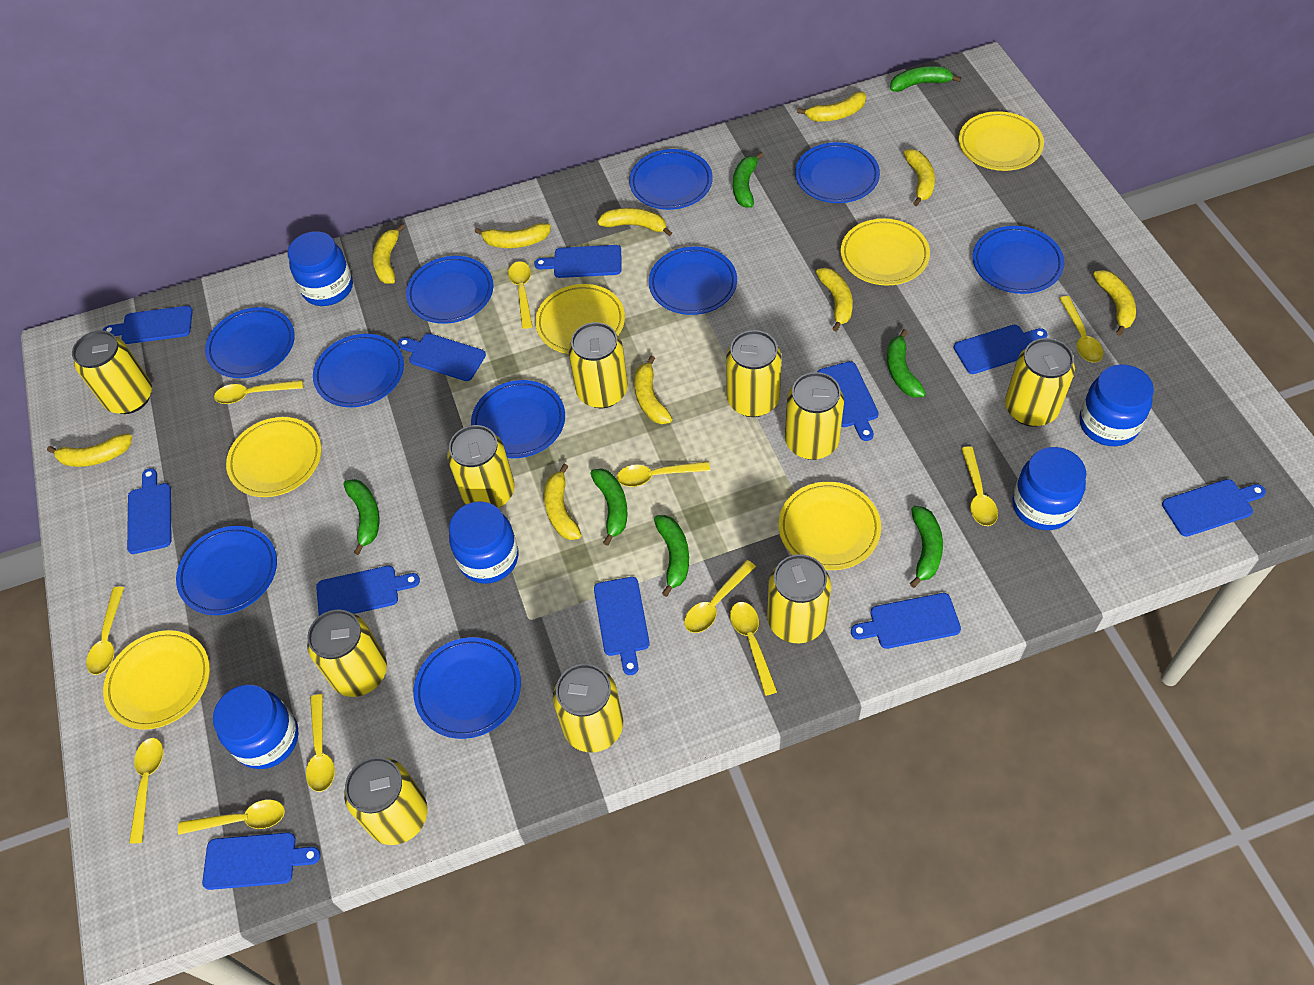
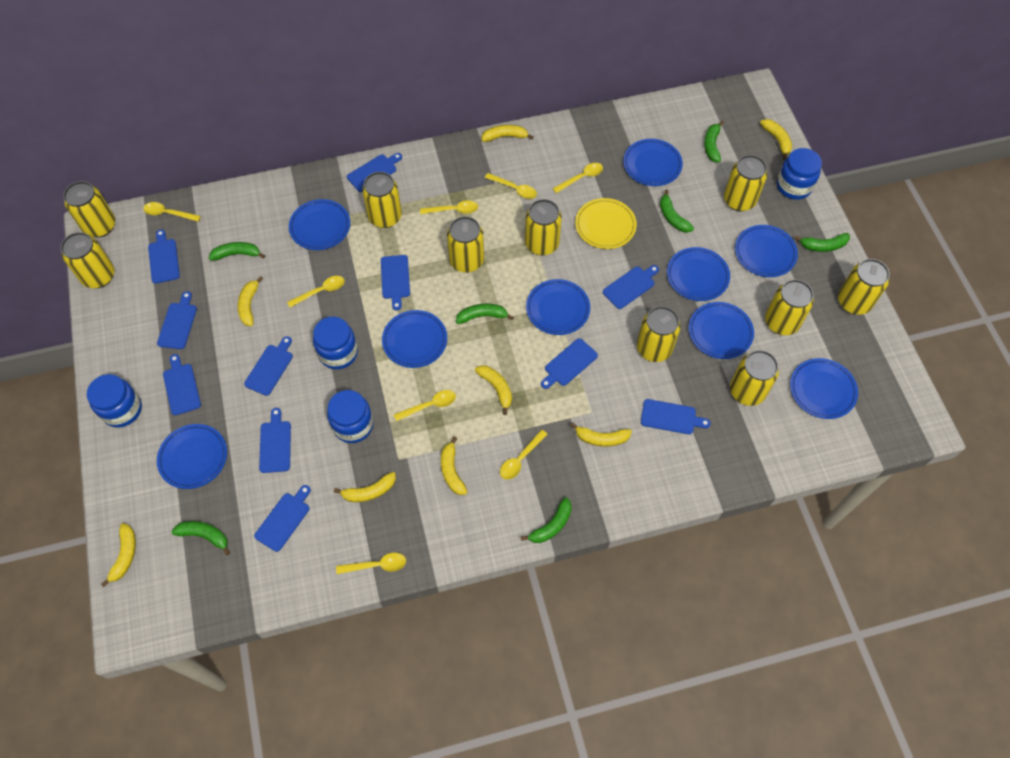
blue jar: [213,685,298,769] [288,231,353,306] [449,501,518,584] [1012,447,1086,530] [1079,364,1154,446] = 5 -> [87,374,142,427] [313,317,358,369] [327,390,373,443] [777,148,822,200] = 4
blue plate: [176,526,277,615] [205,307,295,378] [313,334,404,407] [406,256,493,324] [414,637,521,739] [471,380,565,458] [629,149,713,210] [649,247,737,315] [795,142,880,203] [973,226,1064,294] = 10 -> [157,424,227,489] [289,199,350,250] [382,310,447,368] [526,279,590,335] [623,139,683,186] [667,247,730,301] [689,302,754,359] [735,225,798,277] [790,358,858,419] = 9
yellow banana: [47,434,132,467] [373,224,405,284] [475,223,551,248] [544,464,581,540] [597,208,672,236] [634,356,672,424] [797,92,866,122] [816,268,853,332] [904,149,935,206] [1093,270,1136,336] = 10 -> [101,523,136,587] [238,277,263,326] [334,472,396,502] [441,437,467,495] [475,365,512,415] [481,125,533,142] [570,422,632,447] [760,119,792,160] = 8
yellow plate: [103,630,210,730] [226,417,322,497] [535,284,625,354] [779,482,881,570] [841,219,930,286] [959,111,1044,171] = 6 -> [575,198,637,249] = 1
yellow spoon: [86,587,124,675] [129,738,163,844] [178,800,285,835] [214,380,303,404] [306,694,335,792] [508,261,533,329] [617,461,710,487] [684,560,756,633] [730,602,777,696] [961,446,998,526] [1059,296,1103,363] = 11 -> [143,202,201,222] [287,276,345,307] [336,553,406,574] [394,390,456,421] [420,200,478,214] [485,173,537,199] [500,430,548,480] [553,163,603,193] = 8

